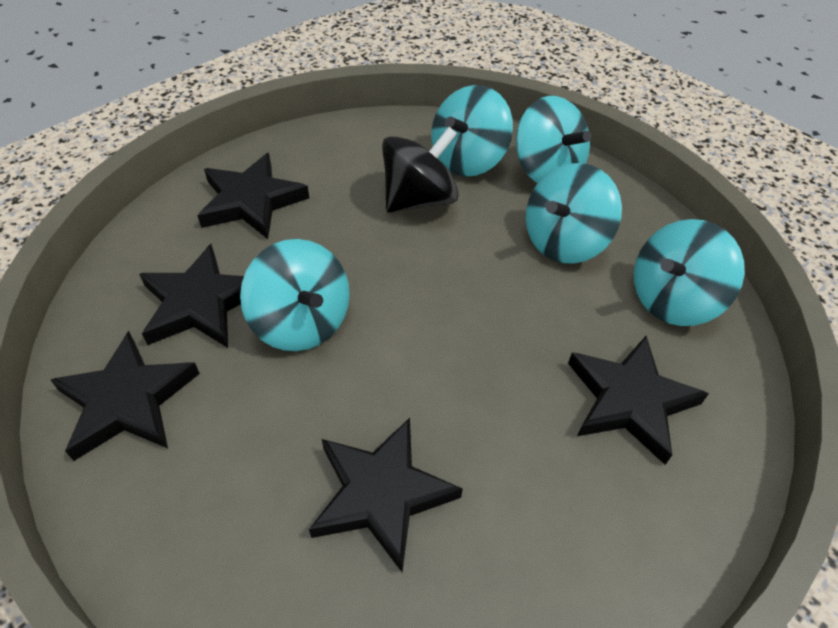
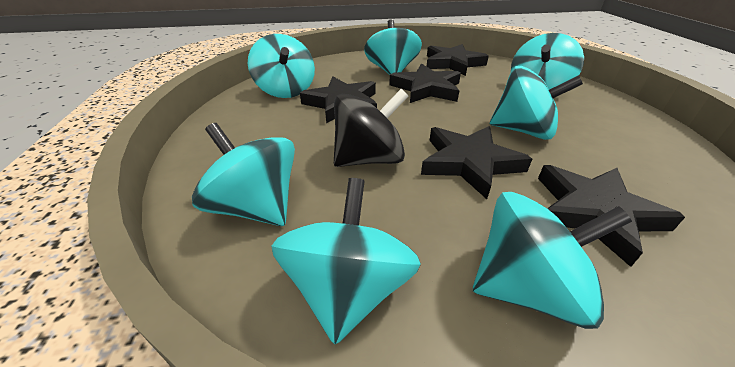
turquoise spinning top: [240,239,350,351] [431,85,513,177] [516,96,591,183] [526,163,622,263] [634,219,745,326] = 5 -> [192,123,295,226] [248,34,315,98] [271,178,421,344] [364,19,422,75] [473,192,632,329] [490,66,583,140] [511,33,584,90] = 7

